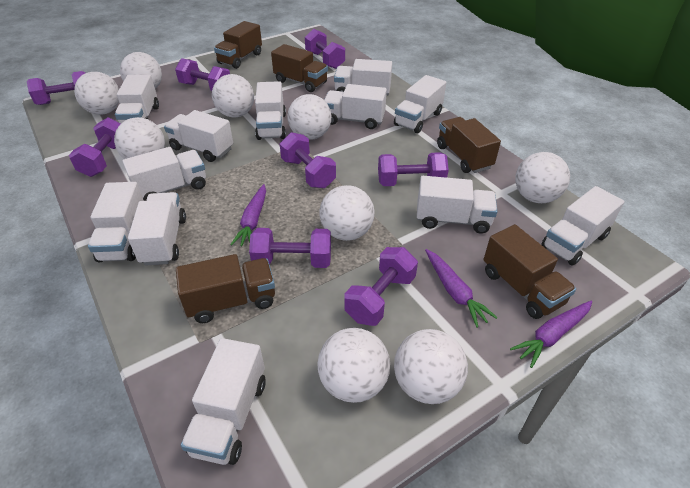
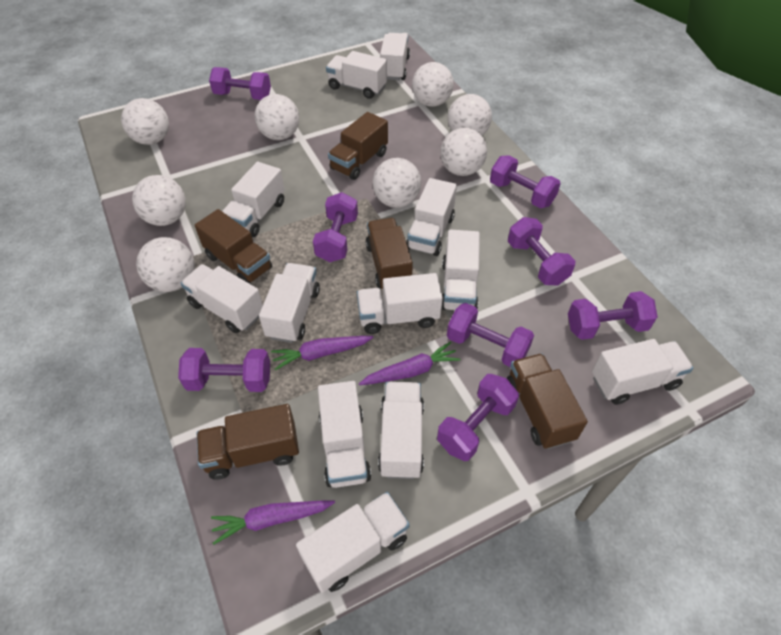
white ball: [74,72,119,115] [114,117,165,159] [120,52,162,89] [212,74,254,117] [287,94,331,140] [317,328,390,403] [319,185,374,241] [394,329,468,404] [515,152,570,203] = 9 -> [121,98,169,145] [132,175,186,226] [136,237,195,292] [255,94,299,140] [373,158,421,208] [412,62,454,107] [440,128,487,176] [448,94,492,135] = 8

